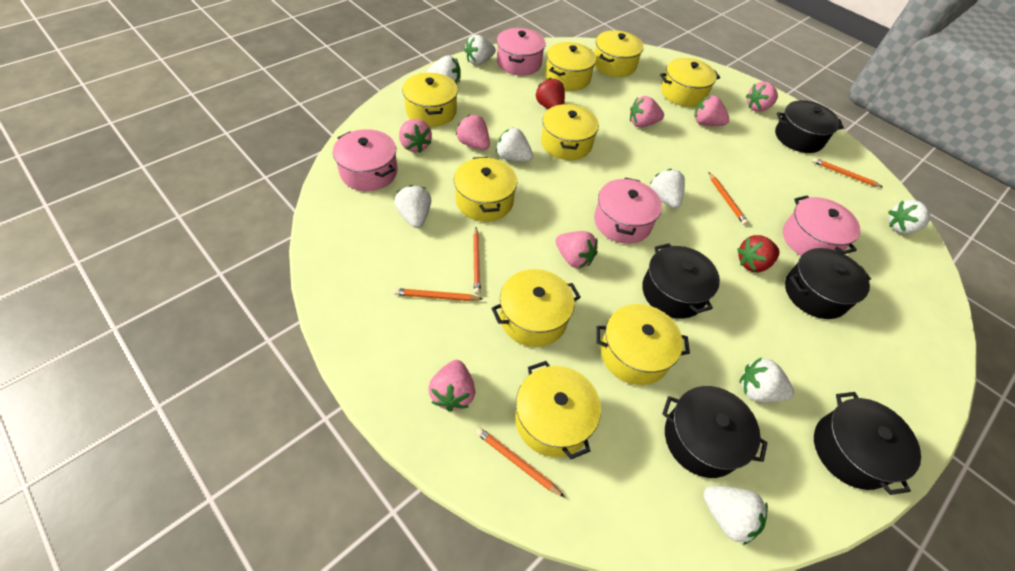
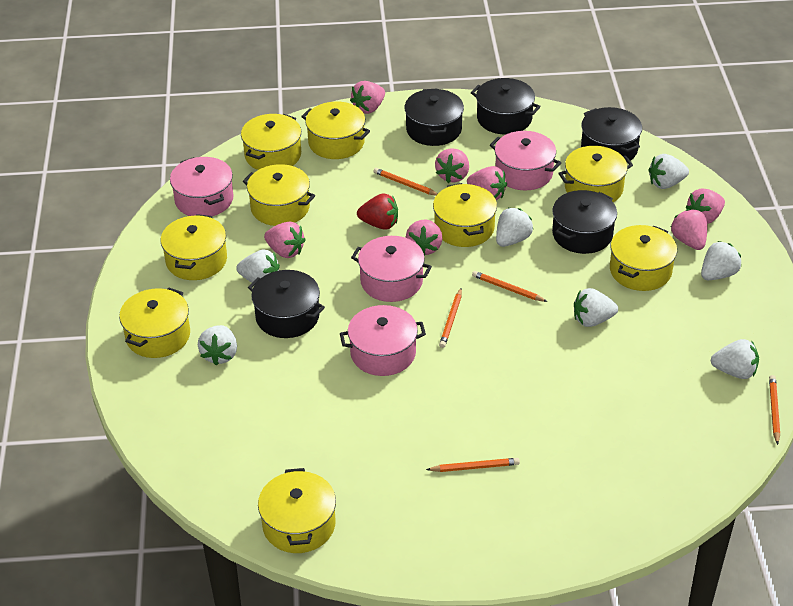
red strawberry: [535,78,565,109] [737,235,780,272] = 2 -> [357,193,398,230] = 1
white strawberry: [394,185,431,228] [427,55,461,84] [464,35,496,65] [496,128,533,162] [650,169,685,209] [703,486,768,545] [739,357,794,402] [888,200,930,234] = 8 -> [198,325,237,366] [236,250,280,283] [496,207,534,247] [574,288,618,327] [648,154,689,189] [701,241,742,280] [711,339,759,379] = 7

